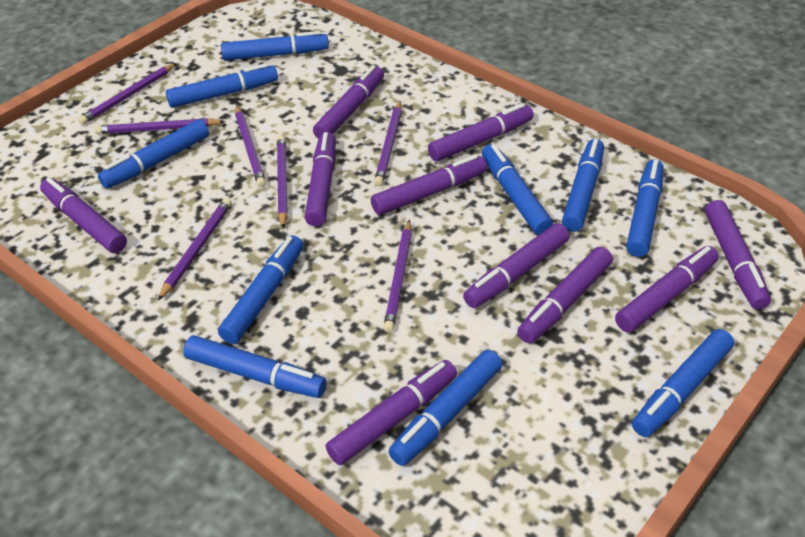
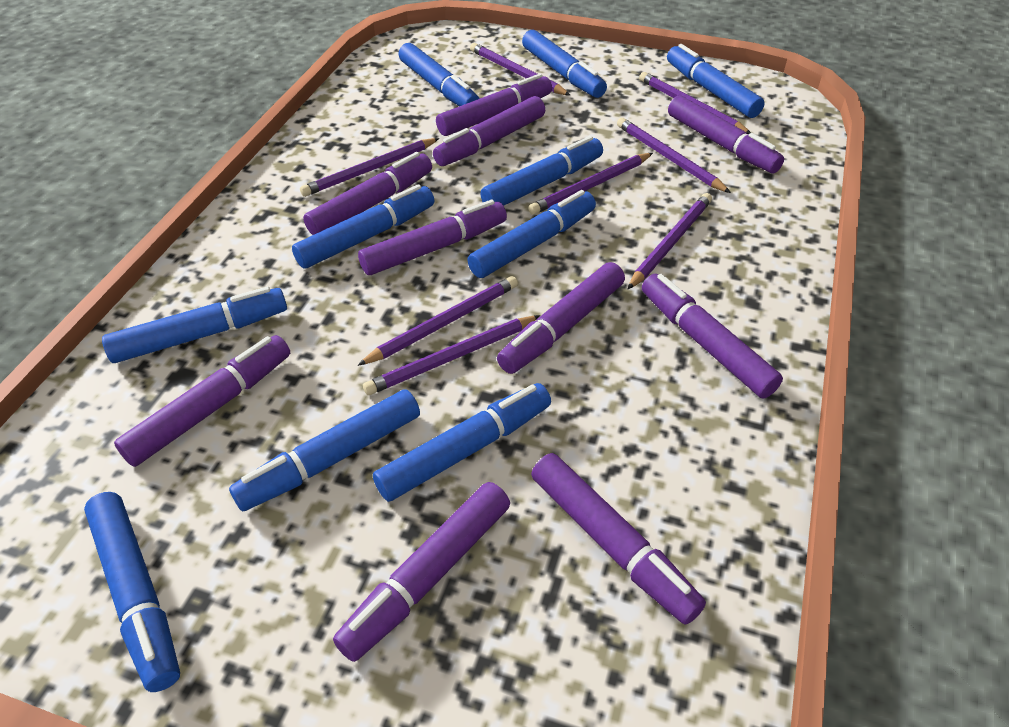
purple pencil: [78,63,177,125] [94,118,225,134] [158,198,232,301] [235,105,266,187] [277,135,288,228] [374,101,402,186] [383,219,412,332] = 7 -> [300,138,439,197] [358,276,518,366] [363,315,540,395] [470,43,571,96] [528,153,653,215] [617,118,731,193] [628,193,712,289] [639,72,751,134] = 8

